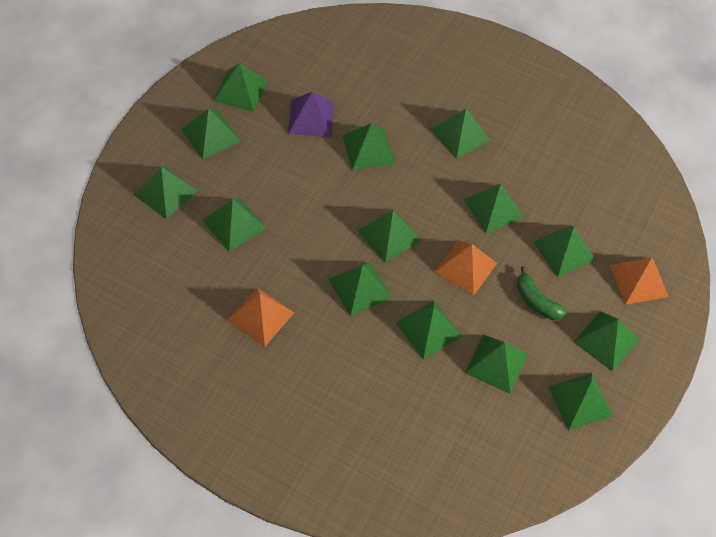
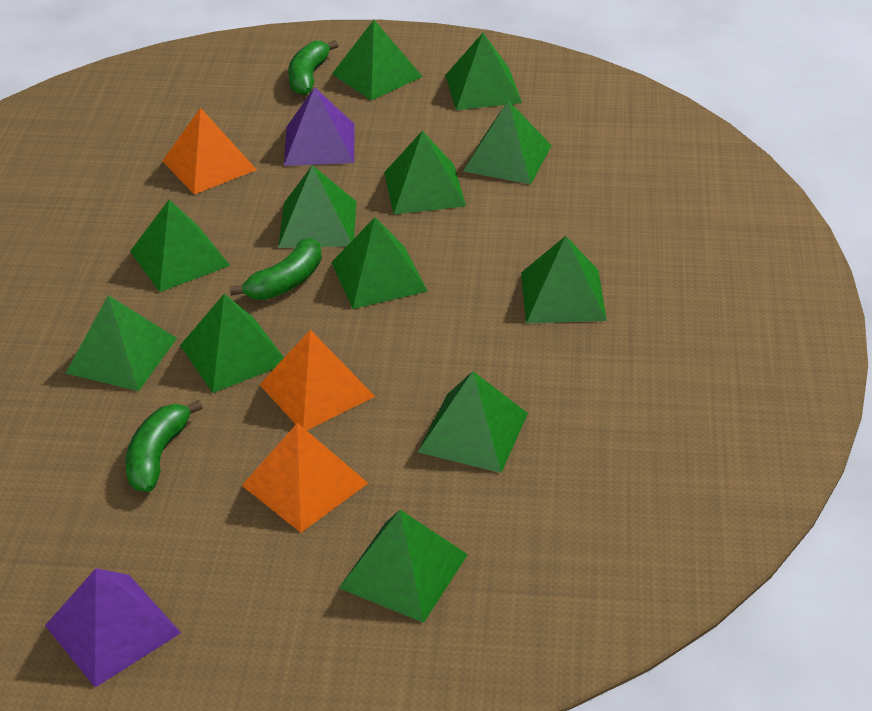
green banana: [517,266,567,320] = 1 -> [125,400,203,492] [230,238,322,300] [288,40,339,96] = 3
green pyramid: [133,167,198,219] [181,108,241,159] [202,198,266,252] [214,63,268,112] [328,261,392,316] [343,123,395,170] [358,209,421,263] [396,301,462,359] [430,109,490,159] [463,184,524,233] [465,334,528,393] [533,225,596,277] [548,373,613,430] [574,311,639,372] = 14 -> [66,295,177,391] [130,199,230,292] [180,294,284,393] [278,165,357,248] [331,217,428,309] [332,20,423,100] [339,510,468,623] [384,131,466,214] [418,371,528,473] [445,33,522,110] [463,100,552,184] [521,236,607,323] = 12
purple pyramid: [288,92,334,137] = 1 -> [45,568,181,688] [284,87,355,166] = 2

